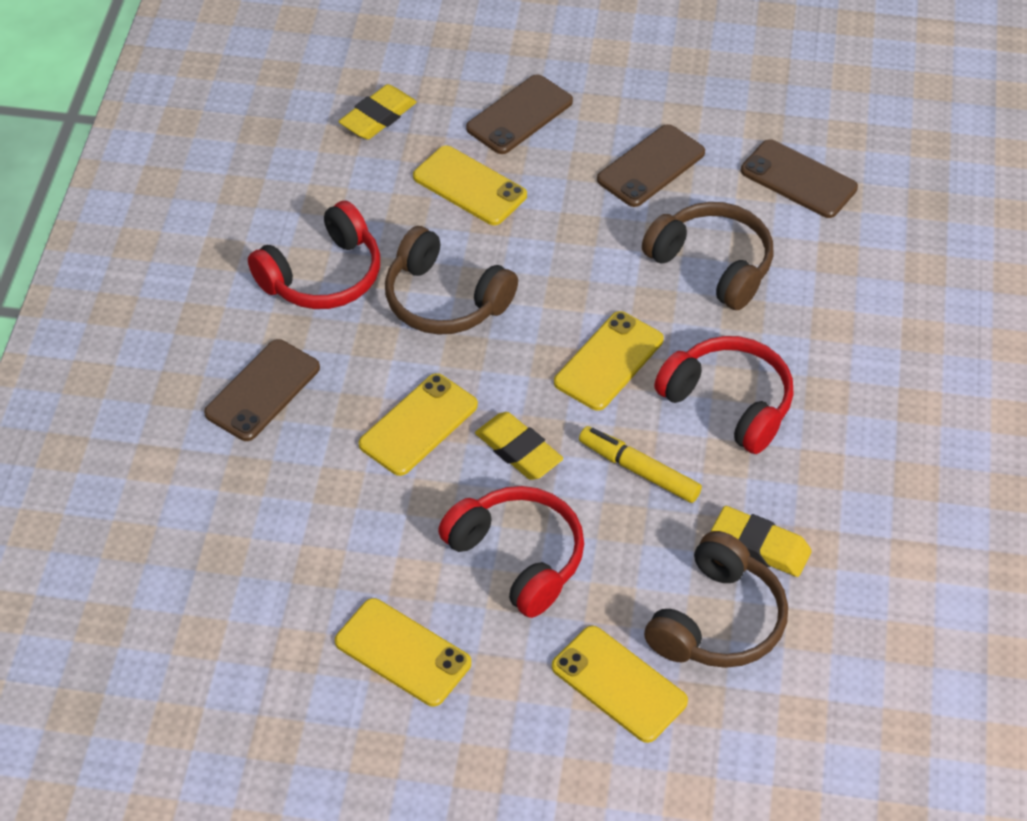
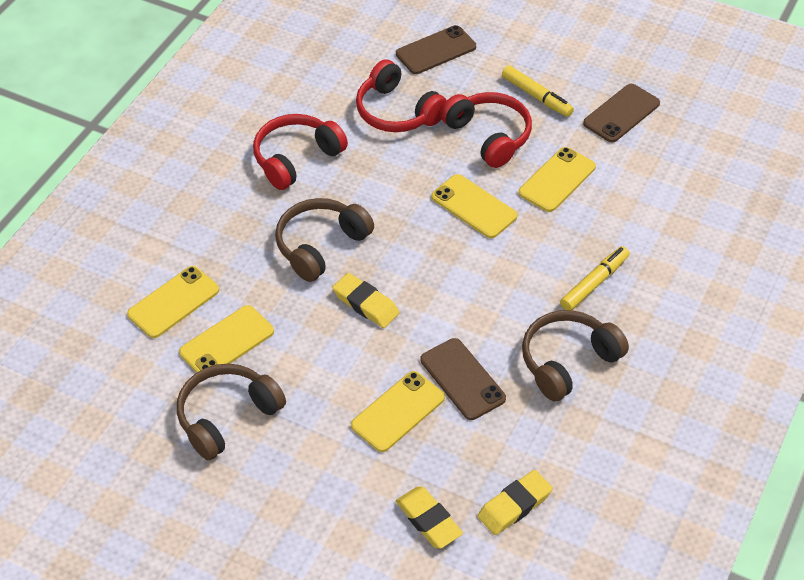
brown phone: [204,339,320,441] [466,74,573,154] [597,124,705,207] [741,139,858,218] = 4 -> [396,25,476,74] [421,338,506,420] [583,84,660,142] = 3
yellow marker: [579,426,702,503] = 1 -> [502,65,574,117] [560,246,629,310] = 2

